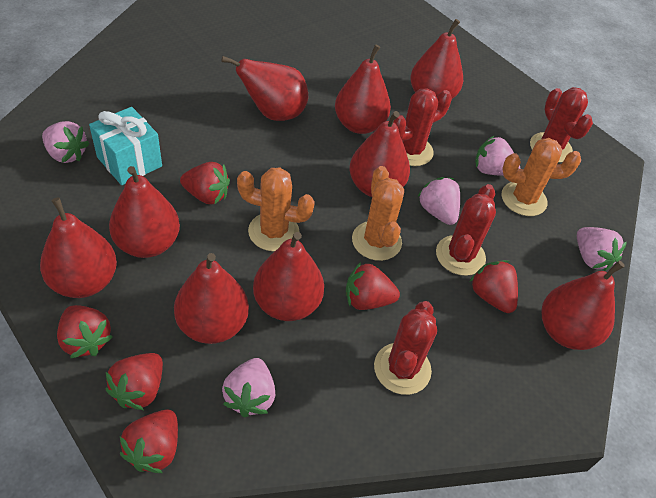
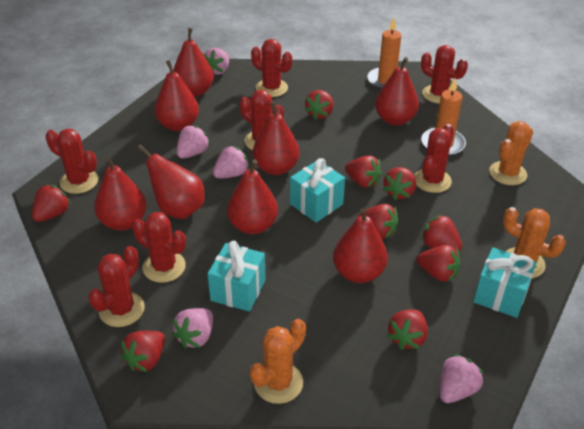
orange candle: none = 0 -> [367,18,401,90] [421,78,466,156] = 2
red cactus: [374,301,437,395] [394,88,452,166] [436,184,496,276] [530,87,593,163] = 4 -> [46,129,98,194] [88,246,145,327] [132,212,186,283] [240,90,284,150] [251,39,292,97] [414,124,454,193] [421,45,468,104] = 7
red pear: [40,197,117,298] [109,166,180,258] [174,253,249,344] [221,56,308,121] [253,232,324,321] [335,44,391,134] [349,111,410,197] [410,19,463,99] [542,261,625,350] = 9 -> [94,157,147,231] [137,145,205,219] [155,60,199,131] [173,28,214,97] [227,159,278,234] [253,101,300,175] [333,208,388,283] [375,57,419,126] = 8
red strawberry: [57,305,113,359] [106,353,163,410] [120,409,178,473] [180,162,230,205] [346,262,400,310] [469,260,518,313] = 6 -> [32,185,71,222] [121,331,165,372] [305,90,333,120] [345,155,382,188] [358,204,398,239] [383,167,416,200] [387,309,428,350] [417,245,460,282] [421,214,462,251] = 9
turquoise gift: [89,107,162,185] = 1 -> [208,241,266,312] [290,158,345,223] [473,247,536,318] = 3

